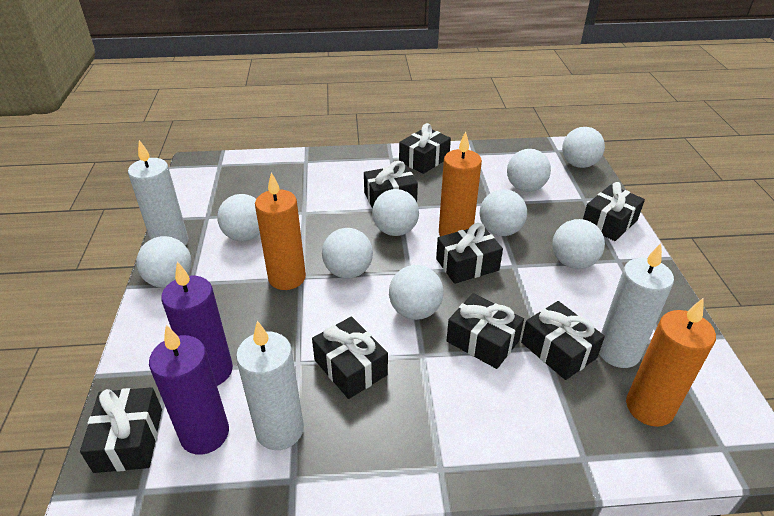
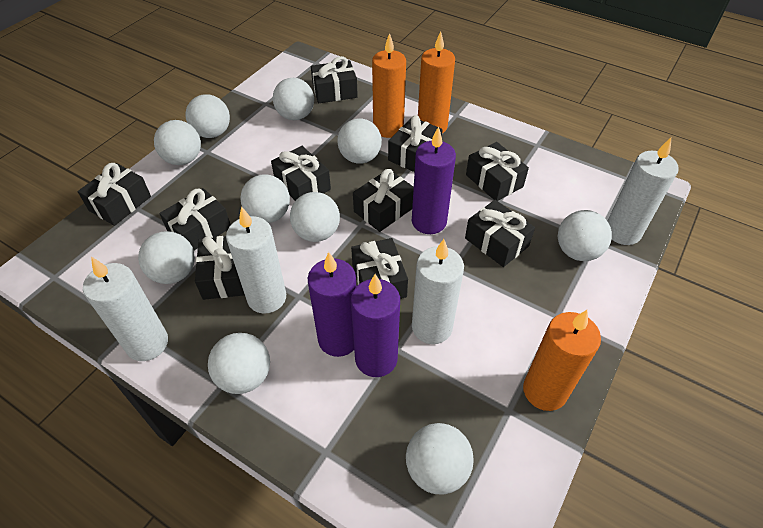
black gift: [80,387,162,473] [312,316,388,399] [364,161,418,209] [399,123,451,174] [436,223,503,284] [446,293,524,369] [521,301,605,380] [583,182,645,241] = 8 -> [78,163,151,226] [159,188,231,251] [195,236,245,300] [271,146,331,201] [311,56,358,103] [351,238,408,299] [353,169,414,232] [388,115,442,172] [465,200,535,267] [466,142,529,201] = 10
purple candle: [149,325,229,455] [161,262,233,386] = 2 -> [308,252,356,357] [351,274,400,377] [412,126,456,234] = 3
white ball: [136,236,192,288] [217,194,260,241] [322,228,373,279] [372,189,419,236] [389,265,444,320] [479,189,527,236] [507,149,551,192] [552,219,605,269] [562,127,605,168] = 9 -> [138,231,195,284] [154,120,201,165] [186,94,230,138] [208,333,270,394] [240,174,290,223] [273,78,314,120] [290,192,340,242] [337,118,382,164] [406,423,474,495] [558,210,612,261] = 10
white candle: [128,140,188,246] [236,321,304,450] [599,243,674,368] = 3 -> [83,257,168,361] [226,206,286,314] [412,239,464,344] [608,138,679,245] = 4

